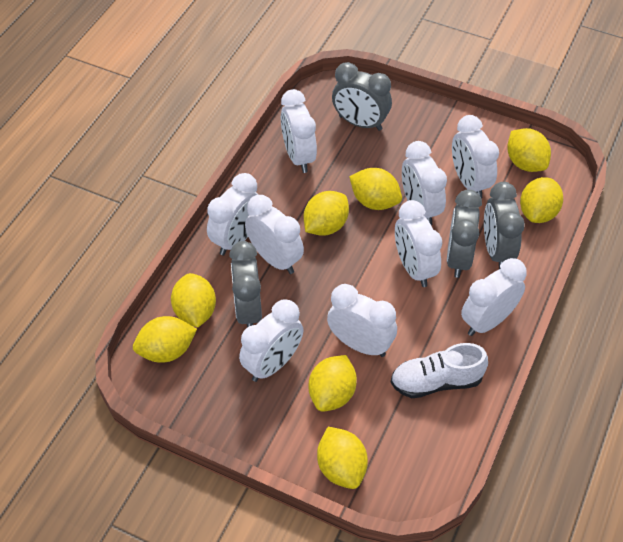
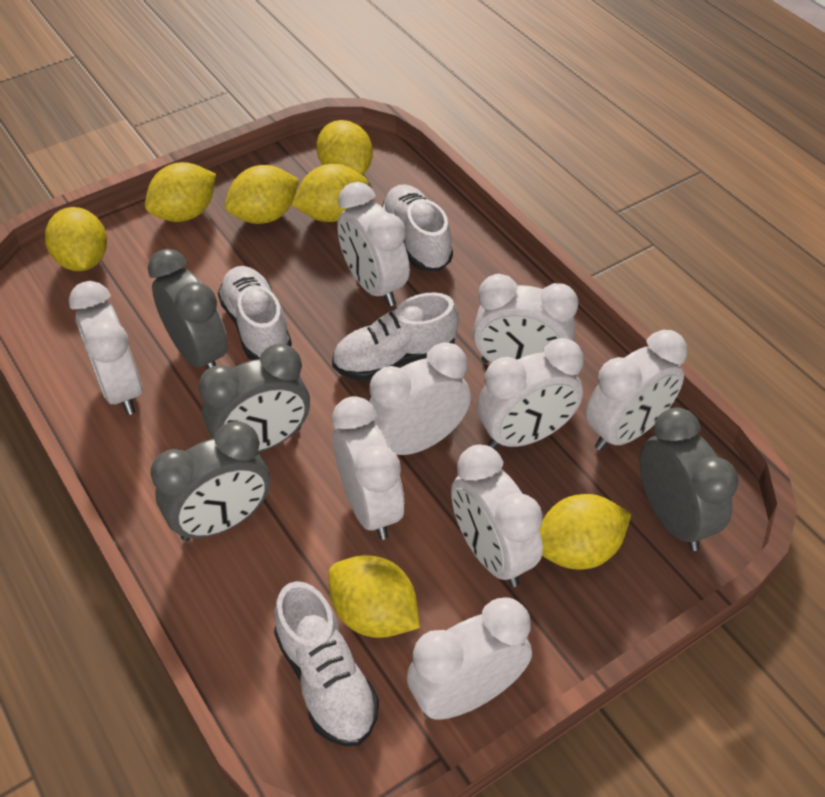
white shoe: [391,343,488,398] = 1 -> [218,266,292,360] [274,581,379,746] [332,292,459,381] [382,184,453,271] = 4
yellow lemon: [133,316,197,363] [171,273,216,327] [304,191,349,236] [309,355,357,412] [317,427,368,489] [349,168,402,210] [507,128,551,172] [520,177,563,223] = 8 -> [45,207,107,271] [145,162,216,222] [225,165,299,224] [292,164,368,222] [316,120,373,175] [328,555,420,638] [539,494,631,569] = 7

